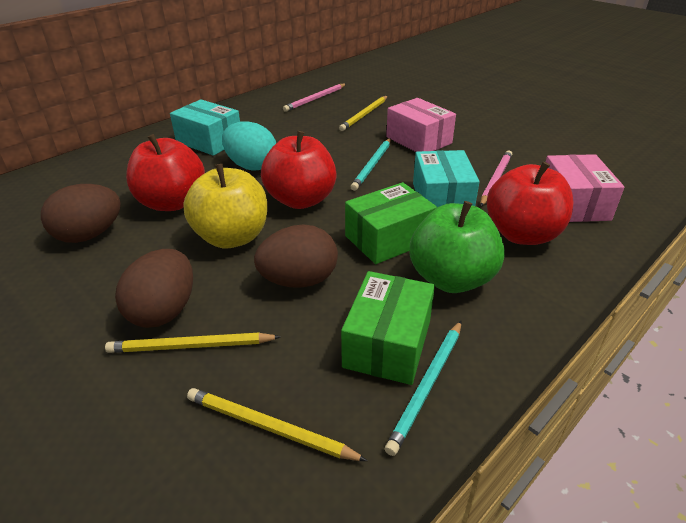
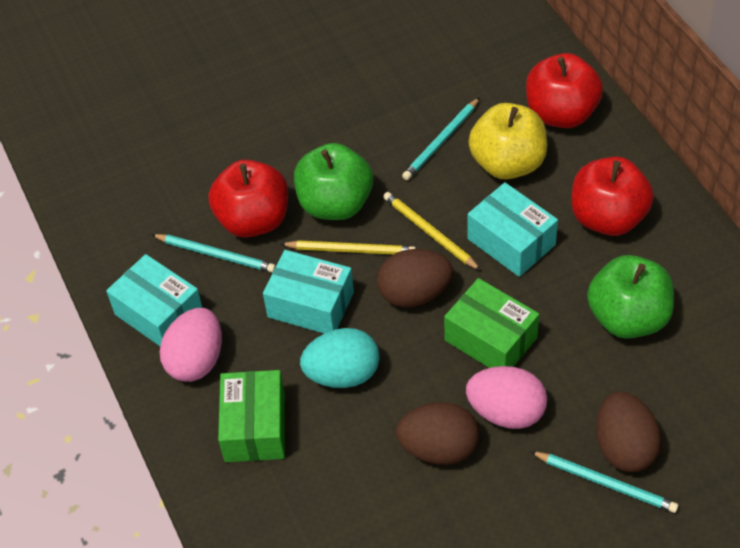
green apple: [410,201,505,293] = 1 -> [294,143,373,220] [587,255,674,339] = 2
pink box: [386,98,456,152] [546,154,625,222] = 2 -> none = 0
pink egg: none = 0 -> [159,308,222,382] [466,366,547,429] = 2
pink pencil: [283,83,346,112] [480,150,512,206] = 2 -> none = 0
turquoise box: [170,99,240,156] [413,150,479,207] = 2 -> [106,254,203,346] [263,250,354,333] [467,182,558,277] = 3
turquoise pencil: [350,138,391,191] [385,321,461,456] = 2 -> [151,234,276,273] [402,97,480,180] [530,451,678,513] = 3
yellow pencil: [105,333,281,353] [187,388,368,461] [339,96,388,131] = 3 -> [281,240,416,254] [383,192,481,271] = 2

